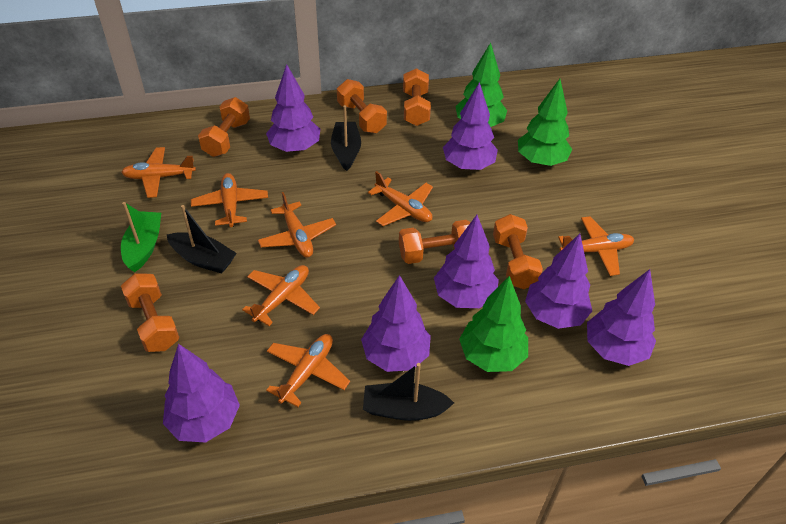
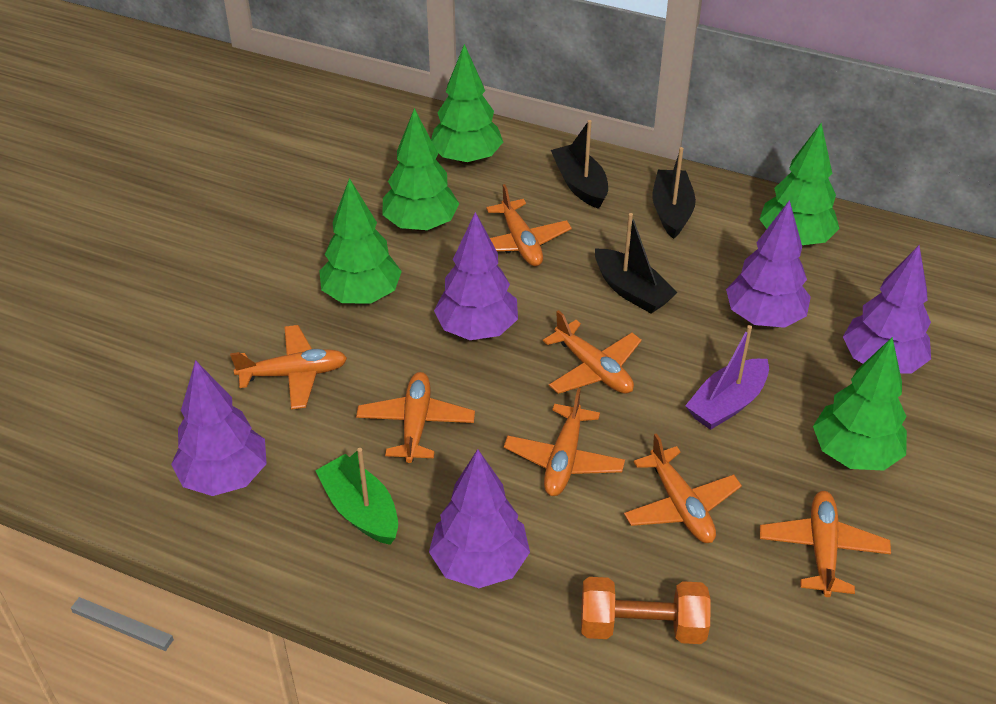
green tree: [455,43,507,127] [459,276,528,372] [518,79,572,166] = 3 -> [319,178,402,303] [383,108,459,231] [431,44,503,165] [759,123,840,245] [813,337,907,471] = 5
orange dumbbell: [121,273,179,352] [198,97,250,157] [337,79,387,134] [399,220,471,264] [403,68,431,126] [493,214,543,289] = 6 -> [581,577,711,644] = 1
purple boat: none = 0 -> [685,325,769,430] = 1
purple tree: [163,344,240,443] [266,64,320,152] [361,275,431,372] [434,215,499,308] [443,82,498,170] [525,234,592,329] [587,269,656,366] = 7 -> [171,360,267,496] [429,449,530,588] [434,212,518,340] [726,200,811,328] [843,245,931,374] = 5

